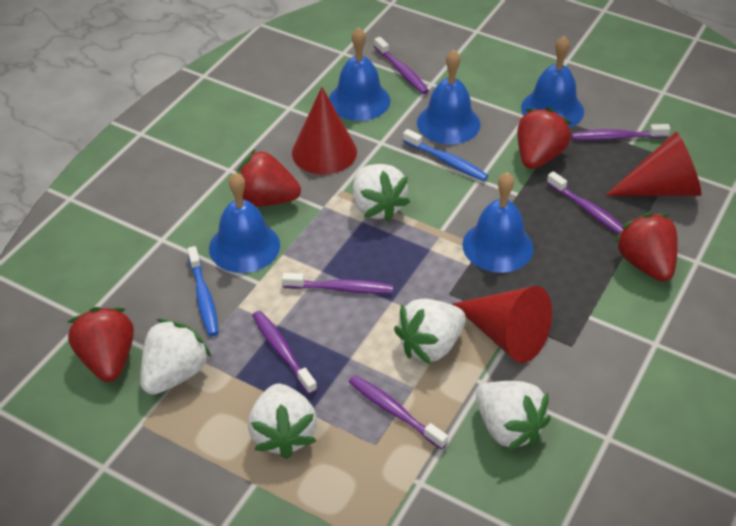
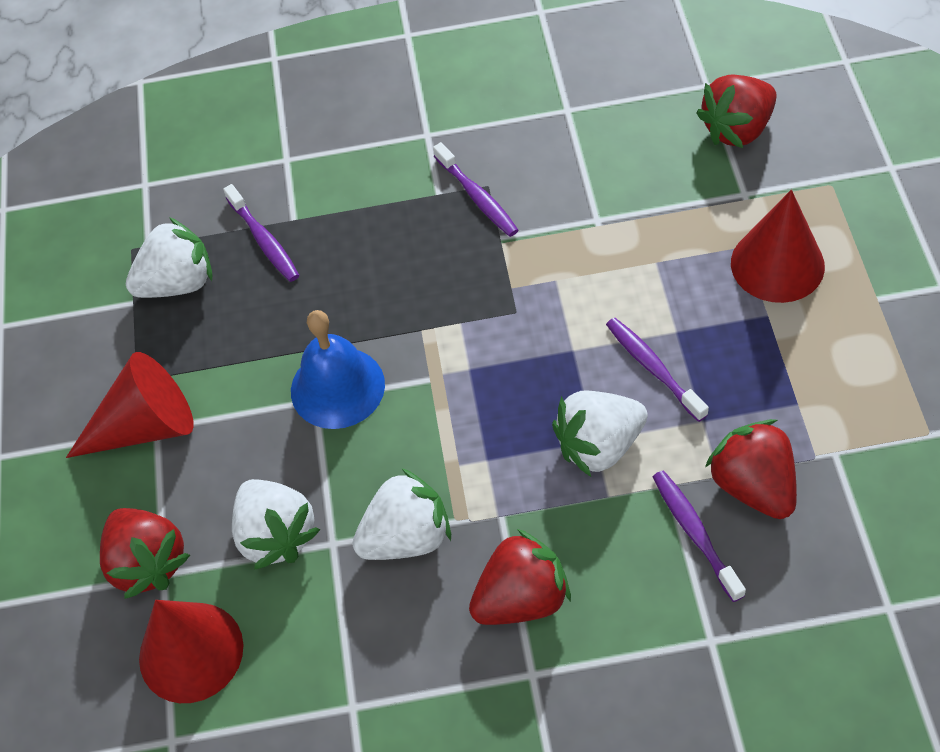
blue bell: [209,173,280,273] [329,27,390,121] [417,50,481,144] [463,172,534,273] [521,36,584,128] = 5 -> [291,310,385,429] = 1
blue toothbrush: [187,246,219,336] [403,129,488,181] = 2 -> none = 0
purple toothbrush: [252,311,317,394] [282,273,393,294] [349,375,448,450] [374,37,429,94] [547,171,623,234] [571,124,670,141] = 6 -> [223,184,299,282] [433,142,518,237] [606,318,709,422] [653,471,746,602] = 4
white strawberry: [140,319,211,395] [248,384,317,459] [353,164,410,222] [394,299,466,364] [476,381,551,451] = 5 -> [126,217,212,298] [232,479,320,570] [352,468,451,560] [552,390,648,477] = 4

